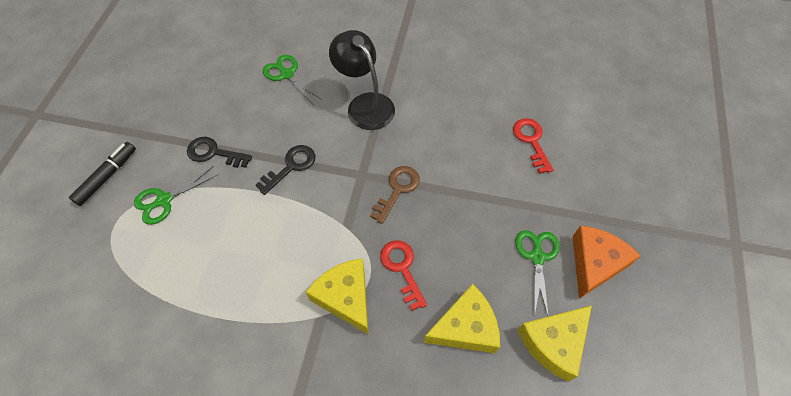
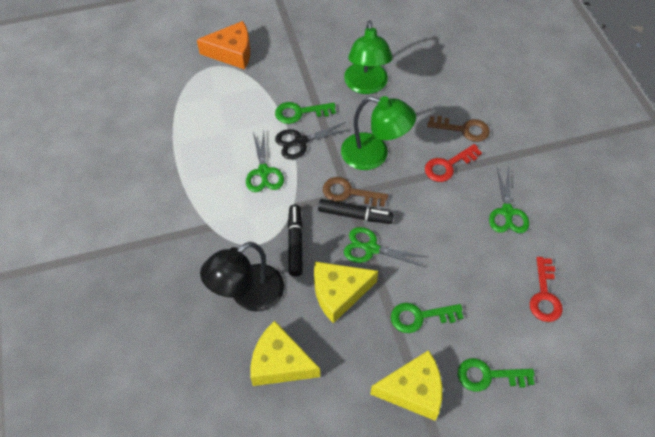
black key: [187,137,252,168] [256,145,316,195] = 2 -> none = 0
black marker: [69,142,136,206] = 1 -> [288,204,303,276] [318,199,394,224] = 2
black scissors: none = 0 -> [275,122,351,159] = 1
brown key: [370,166,420,224] = 1 -> [323,177,388,207] [427,116,490,142] = 2
green key: none = 0 -> [275,102,336,124] [391,303,464,333] [458,358,535,392] = 3
green lamp: none = 0 -> [341,96,416,170] [344,20,393,94] = 2

